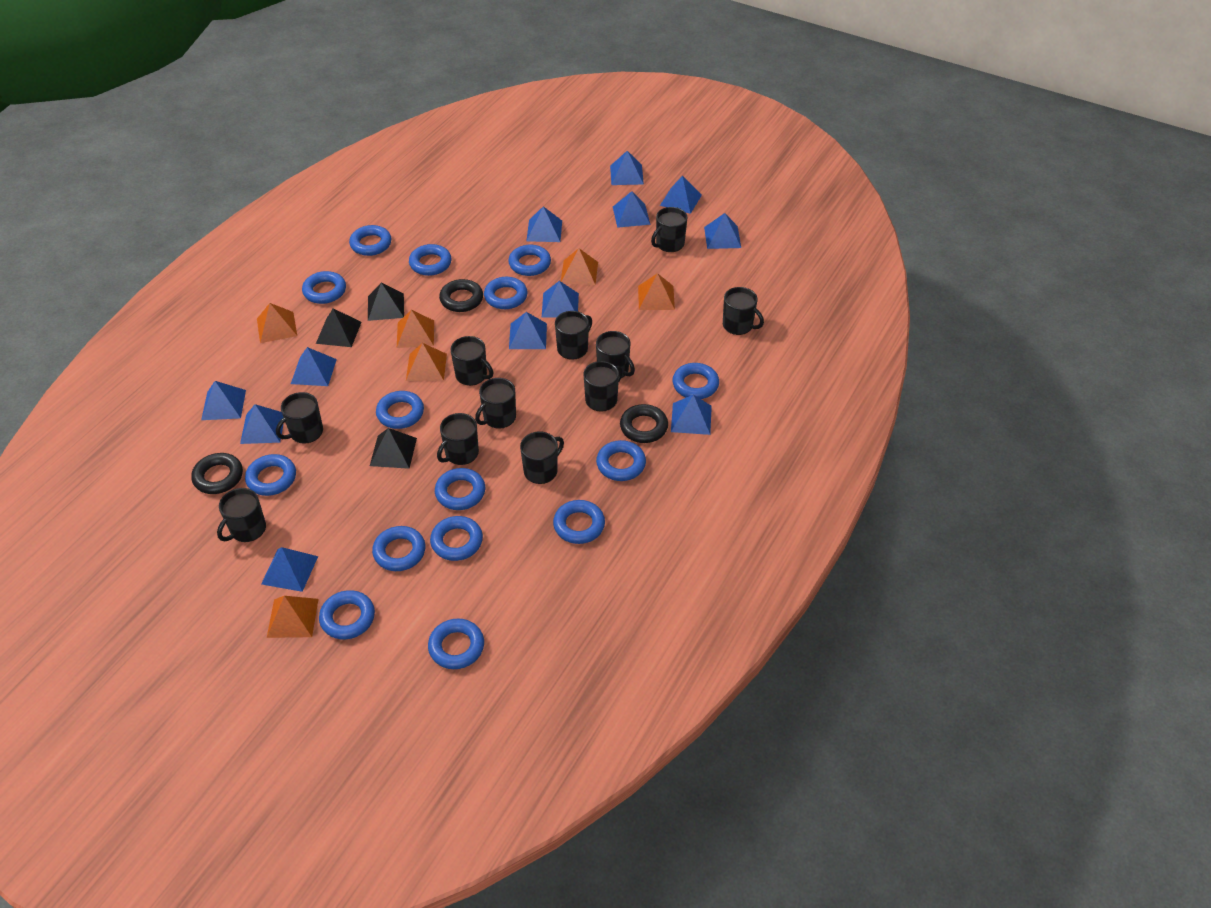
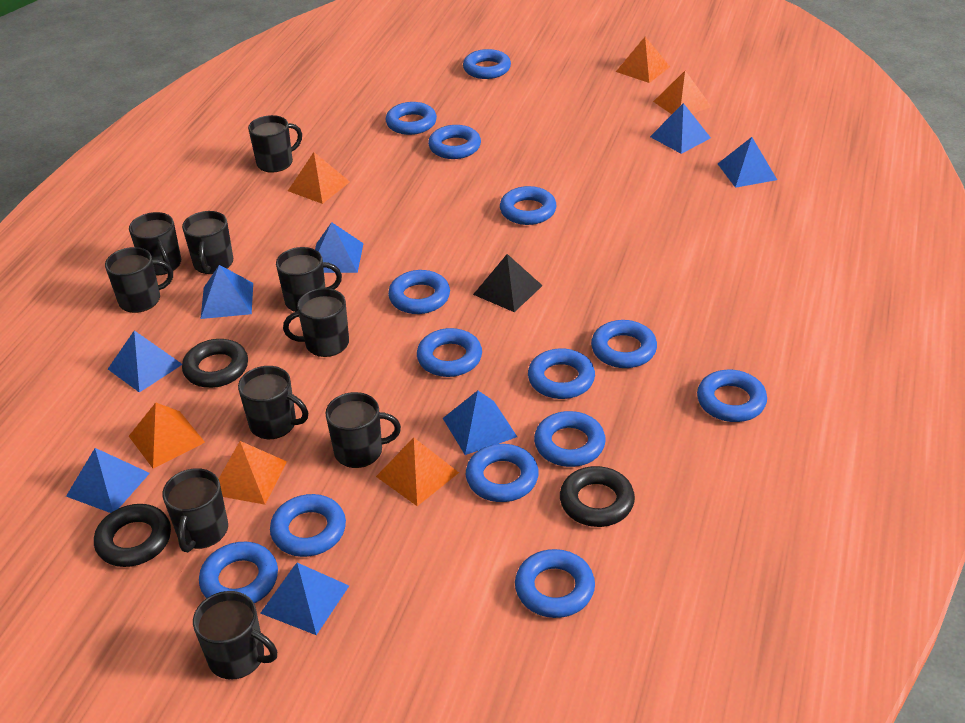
black mug: [217,488,266,542] [276,392,323,444] [437,413,479,465] [450,336,493,386] [475,378,516,429] [520,431,564,484] [555,311,592,360] [584,361,623,412] [596,331,635,378] [651,207,687,252] [723,287,764,335] = 11 -> [105,247,173,313] [129,212,181,276] [162,468,228,552] [182,211,233,274] [193,591,277,679] [238,366,308,439] [248,115,302,172] [276,247,342,312] [283,288,349,357] [325,392,401,468] = 10
black pyramid: [316,308,361,347] [368,283,404,321] [370,428,417,469] = 3 -> [473,254,543,312] = 1
blue pyramid: [201,381,246,420] [240,404,284,444] [261,547,318,592] [291,347,337,386] [509,312,547,349] [527,206,562,242] [542,281,579,318] [610,151,644,185] [613,191,651,228] [660,176,702,214] [671,395,712,435] [704,213,741,249] = 12 -> [66,448,150,513] [108,330,182,393] [201,265,253,319] [260,563,349,635] [315,222,364,273] [443,391,517,455] [650,103,711,154] [718,137,777,188] = 8
blue ring: [245,454,296,496] [302,271,346,304] [319,590,375,639] [349,225,391,256] [372,526,425,571] [376,391,424,429] [409,244,451,276] [428,618,484,669] [430,516,483,561] [435,468,485,510] [484,277,528,309] [508,245,551,276] [553,500,605,544] [596,440,646,481] [672,363,719,399] = 15 -> [199,542,278,604] [270,494,346,557] [386,102,437,135] [388,270,450,314] [417,328,482,377] [428,125,481,159] [463,49,511,79] [466,444,539,502] [500,186,556,225] [515,549,595,618] [528,348,595,399] [534,411,606,467] [591,320,657,368] [697,370,767,422] = 14

